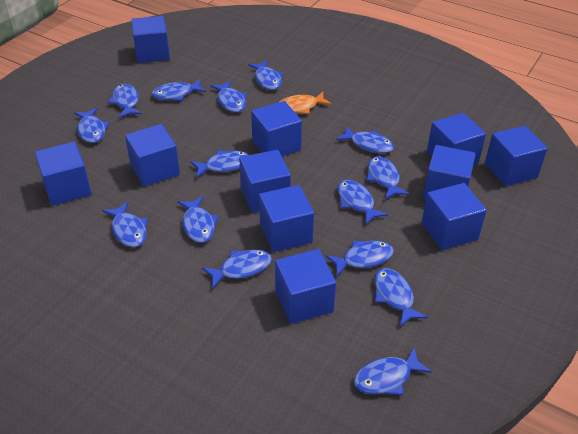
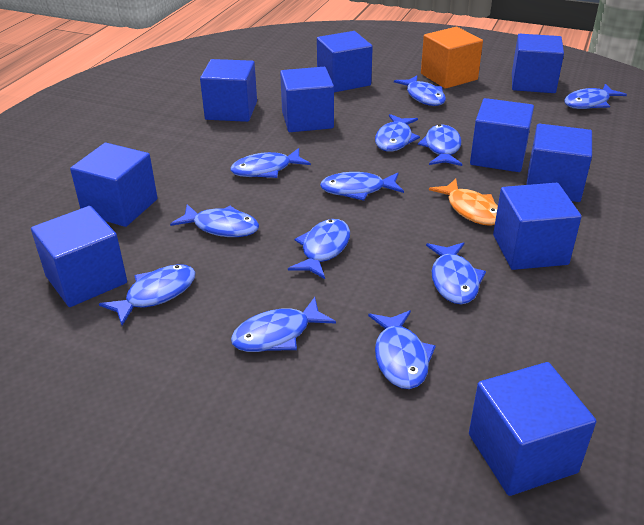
blue cube: [35,142,92,206] [125,124,180,187] [132,16,170,63] [239,150,291,213] [251,101,302,156] [259,185,314,252] [275,249,336,324] [422,183,487,250] [423,145,476,199] [427,113,486,165] [485,126,548,186] = 11 -> [31,206,127,307] [70,143,158,227] [200,59,257,122] [280,67,334,132] [317,31,373,92] [469,362,596,496] [470,98,534,172] [493,183,582,270] [512,34,564,93] [526,124,592,202] = 10
blue fish: [74,108,110,143] [102,201,148,247] [108,84,142,118] [152,79,206,101] [177,196,219,243] [190,151,249,178] [202,249,272,288] [210,81,247,113] [248,60,283,90] [325,241,394,276] [336,126,394,153] [337,180,388,224] [354,347,432,395] [366,156,409,199] [374,268,428,327] = 15 -> [99,264,196,326] [170,204,259,237] [230,148,311,178] [231,297,336,352] [288,219,350,279] [320,172,404,201] [368,310,436,389] [375,114,420,152] [394,76,446,106] [418,125,462,166] [426,242,486,304] [564,84,627,109] = 12
orange cube: none = 0 -> [421,27,483,89] = 1

